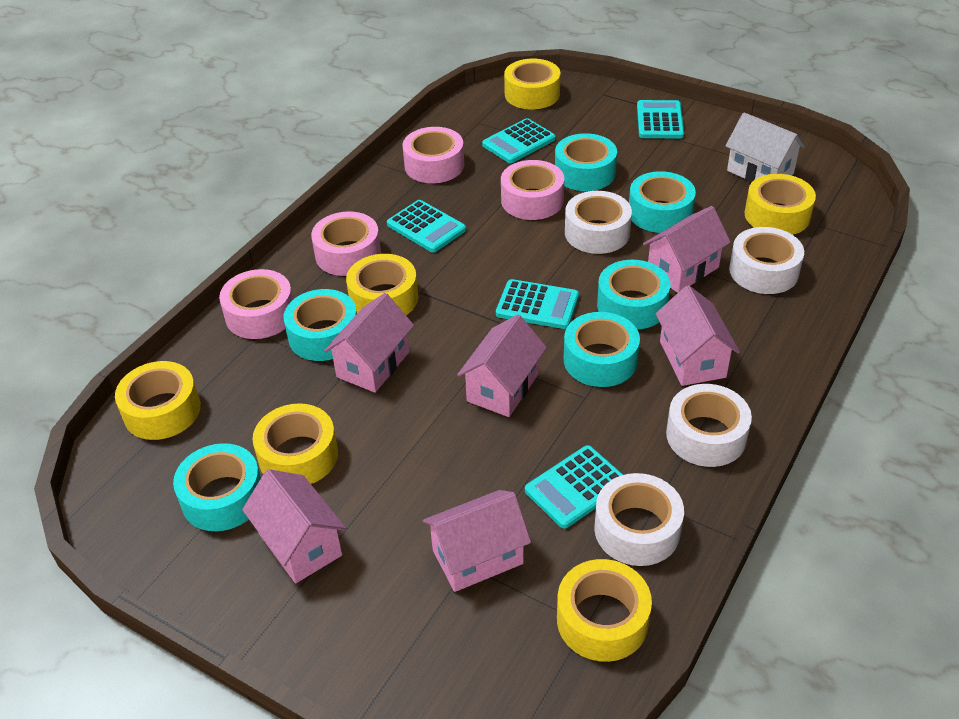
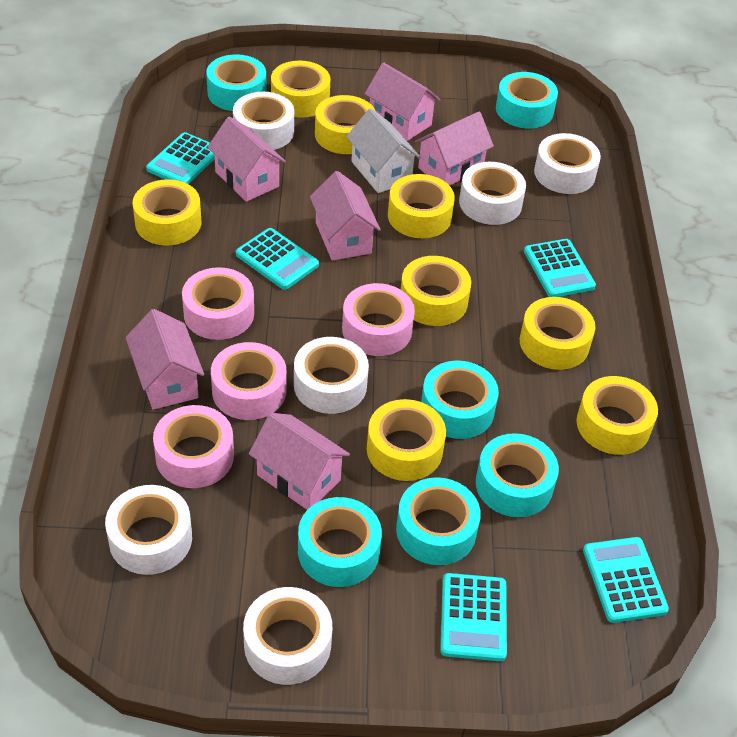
white tape: [565,191,632,254] [594,473,684,566] [666,384,752,467] [729,227,804,294] = 4 -> [105,485,192,575] [233,92,294,150] [243,587,332,685] [294,337,369,414] [459,162,526,225] [534,133,601,194] = 6
yellow tape: [115,361,201,440] [252,403,338,484] [346,254,418,315] [504,59,560,109] [557,559,652,662] [745,174,816,235] = 6 -> [133,179,201,245] [271,61,330,118] [315,95,375,154] [367,399,446,481] [388,174,455,238] [401,256,471,326] [520,297,595,370] [576,376,658,455] = 8

